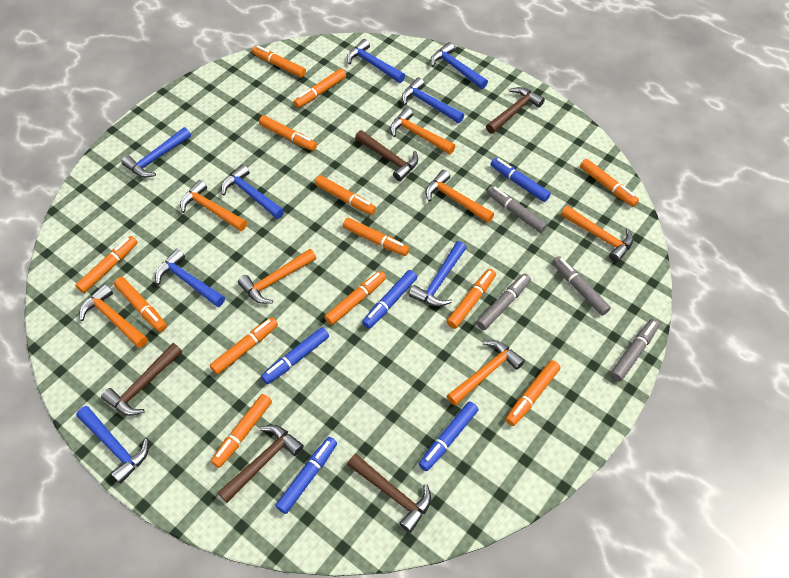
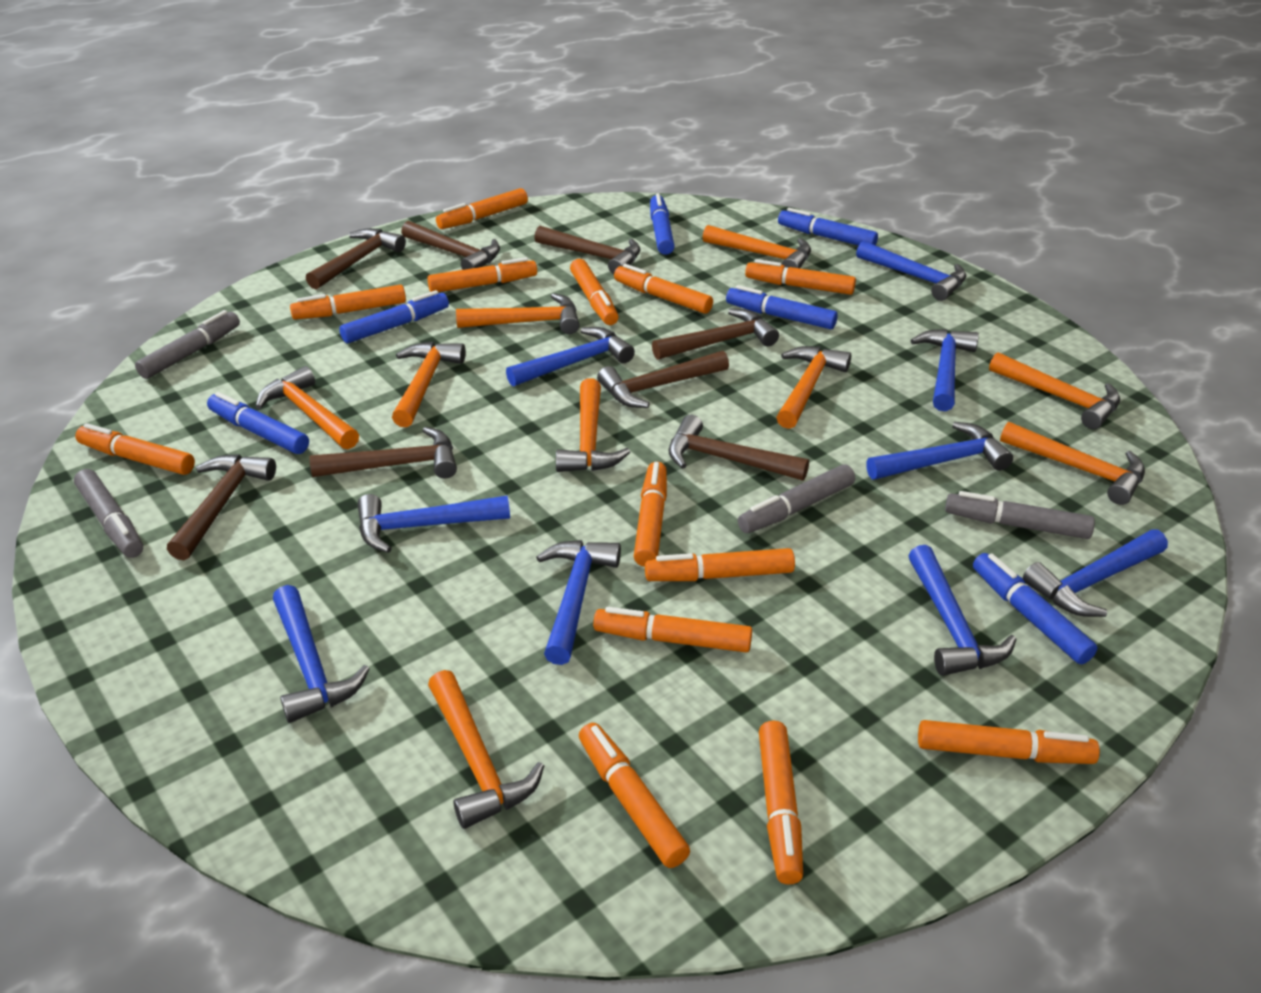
blue hammer: [76,406,149,484] [121,127,191,178] [155,249,225,307] [221,164,284,219] [347,39,405,83] [402,77,464,123] [409,241,466,307] [431,42,488,89] = 8 -> [273,585,370,723] [357,494,510,553] [506,327,635,386] [536,540,621,665] [856,241,966,301] [866,422,1013,480] [908,545,1017,676] [910,329,979,412] [1023,529,1168,617] = 9
blue marker: [261,327,329,384] [275,437,337,514] [362,270,417,329] [419,402,478,471] [491,158,551,202] = 5 -> [207,392,309,454] [339,290,449,343] [650,193,675,255] [726,285,838,329] [778,208,878,246] [973,553,1098,664] = 6
brown hammer: [101,343,182,416] [218,425,304,503] [347,454,431,533] [355,130,418,181] [486,87,545,134] = 5 -> [167,454,276,560] [306,228,406,289] [310,427,457,478] [401,221,500,270] [534,226,641,274] [597,351,729,408] [652,309,779,360] [669,415,809,481] = 8
orange hammer: [80,284,148,348] [180,180,247,231] [238,249,316,304] [390,107,455,155] [426,170,494,223] [447,340,525,406] [561,206,633,263] = 7 -> [256,366,359,449] [392,342,466,427] [428,670,544,829] [456,293,580,334] [556,378,630,472] [703,225,811,268] [776,346,851,429] [989,352,1120,429] [1000,422,1145,505] = 9

